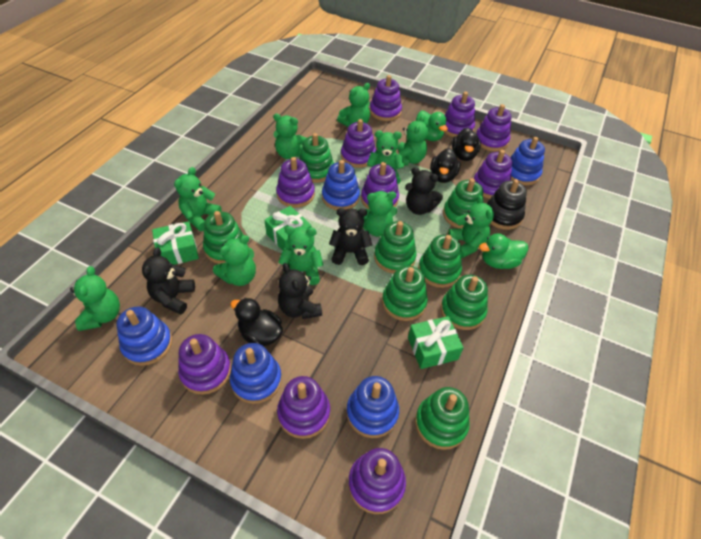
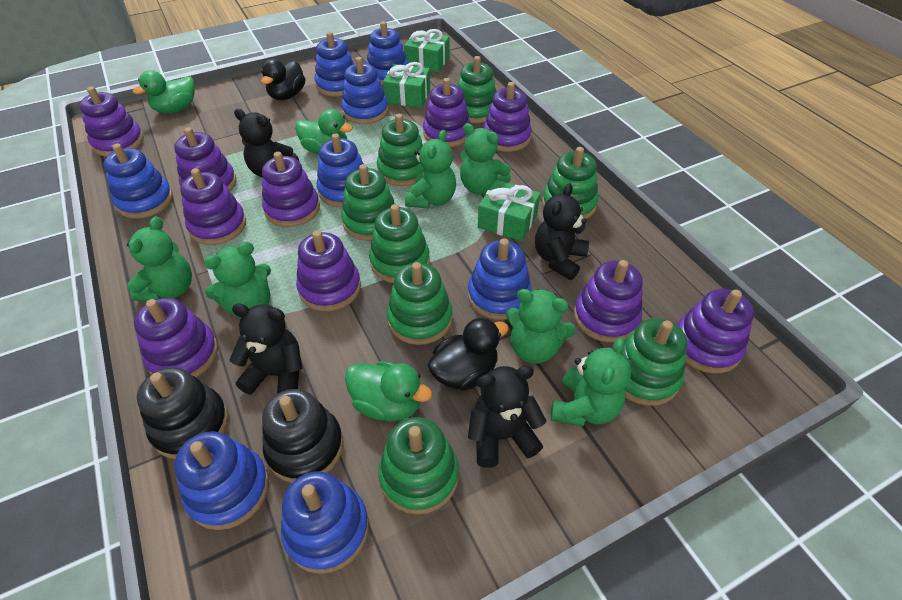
black duck: [230,298,283,346] [430,148,461,183] [452,128,481,161] = 3 -> [261,59,305,100] [428,317,509,391] = 2
black stacking toy: [487,179,527,230] = 1 -> [137,367,229,459] [262,389,344,483] = 2
blue stacking toy: [116,306,172,366] [230,343,282,404] [322,160,360,210] [346,376,399,438] [511,137,545,185] = 5 -> [104,144,173,219] [174,431,269,530] [281,471,369,574] [315,32,354,97] [317,133,364,208] [341,57,388,124] [367,21,408,85] [468,238,532,320] = 8
green duck: [416,110,448,141] [479,233,528,269] = 2 -> [133,70,195,113] [295,109,353,154] [345,361,432,421] = 3
green teddy bear: [70,266,120,331] [174,167,222,231] [213,235,256,286] [273,114,306,159] [278,226,323,285] [337,83,370,127] [363,191,397,237] [366,130,404,184] [398,115,428,166] [448,195,494,258] = 10 -> [127,216,192,301] [204,242,271,318] [405,130,456,209] [460,123,511,194] [506,289,576,364] [551,337,631,426] = 6

